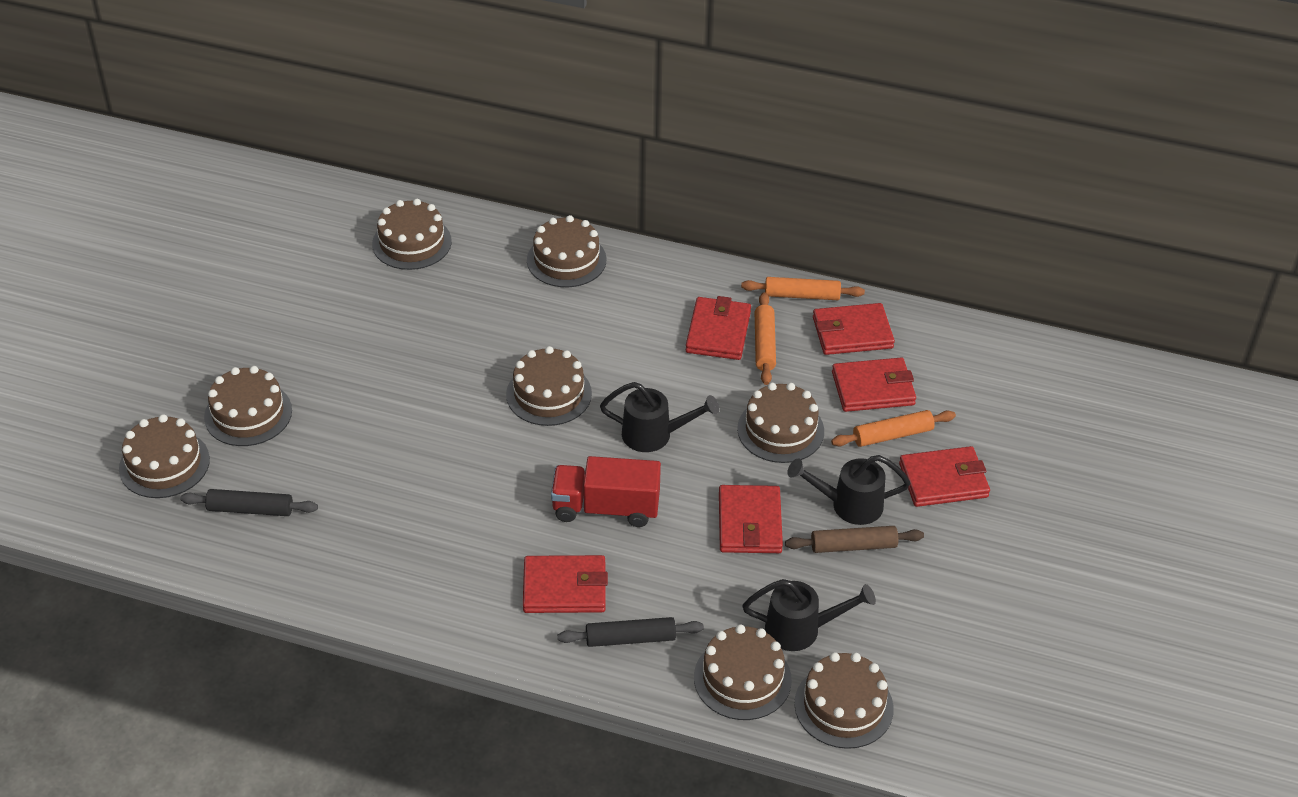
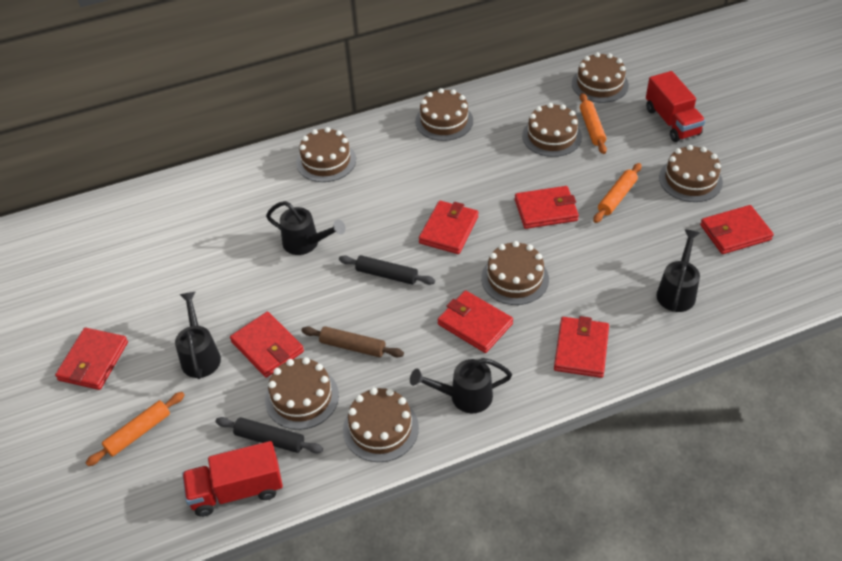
black watering can: [600,382,719,452] [742,579,876,651] [788,455,910,525] = 3 -> [175,292,221,379] [266,201,346,255] [410,358,512,413] [657,229,700,312] = 4
red truck: [551,456,661,527] = 1 -> [182,441,283,517] [646,71,705,142] = 2
red wallet: [523,555,608,613] [685,296,751,360] [719,485,783,553] [813,303,895,355] [832,358,916,412] [899,446,990,507] = 6 -> [55,328,128,390] [230,312,304,378] [419,201,479,254] [437,290,513,353] [515,186,579,229] [554,316,609,378] [700,205,774,254] = 7

